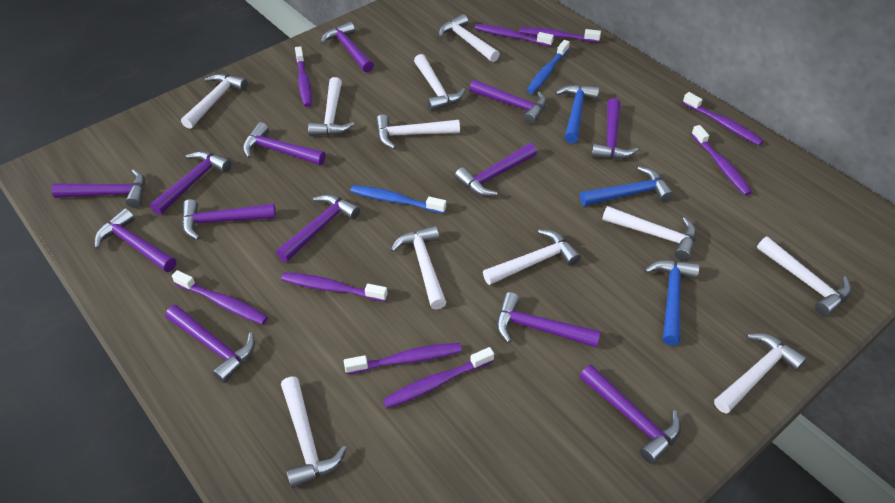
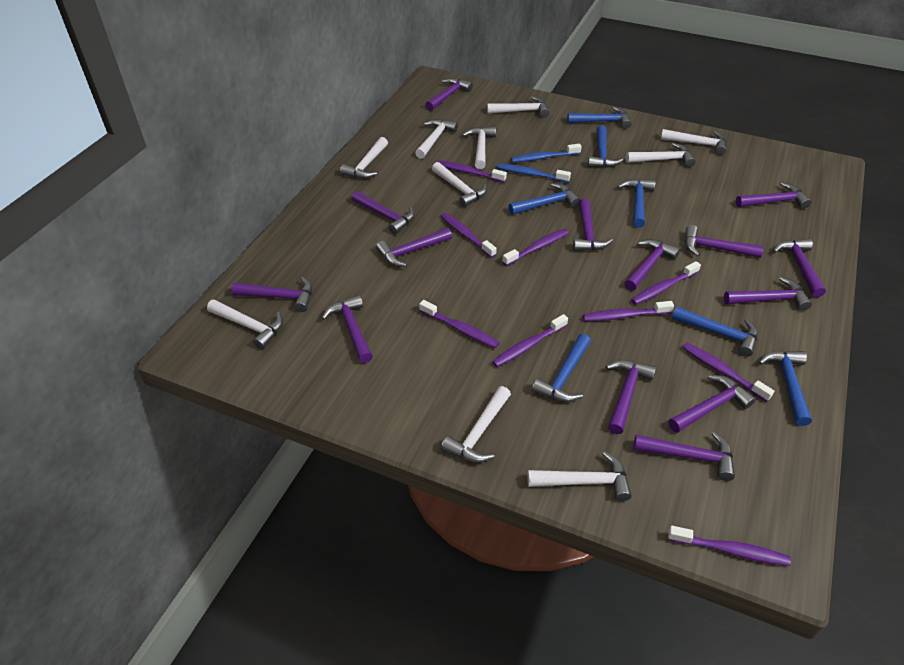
blue hammer: [555,85,599,143] [580,166,674,206] [644,260,699,346] = 3 -> [508,183,580,215] [532,334,591,402] [567,107,632,129] [588,125,623,168] [618,179,656,228] [672,307,758,357] [759,351,812,426] = 7
purple hammer: [52,169,145,208] [95,208,176,272] [150,151,232,215] [165,305,255,383] [182,199,276,240] [243,122,326,165] [276,194,360,262] [320,22,374,72] [455,143,537,196] [469,80,547,124] [497,292,601,348] [580,365,681,464] [591,98,638,159] = 13 -> [232,277,312,312] [322,295,373,363] [352,191,415,234] [376,228,452,267] [426,78,473,111] [573,199,613,251] [606,360,656,434] [624,239,680,291] [633,432,735,481] [669,375,756,433] [685,225,764,258] [724,277,812,311] [736,183,811,209] [773,239,826,297] = 14
white hammer: [181,73,248,129] [281,376,347,489] [308,77,354,136] [376,114,460,149] [390,226,447,309] [414,54,465,111] [439,14,500,62] [483,229,581,285] [602,206,696,261] [714,333,807,414] [757,236,851,316] = 11 -> [207,299,283,349] [340,137,388,179] [415,119,458,159] [432,162,487,207] [441,386,511,463] [462,127,496,169] [487,96,549,117] [527,451,632,501] [626,143,696,167] [661,129,726,155] = 10

